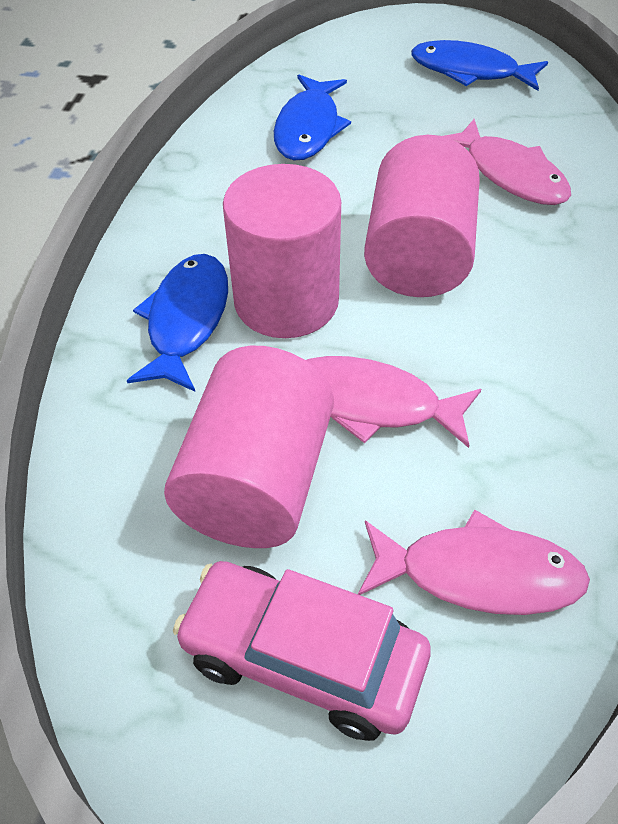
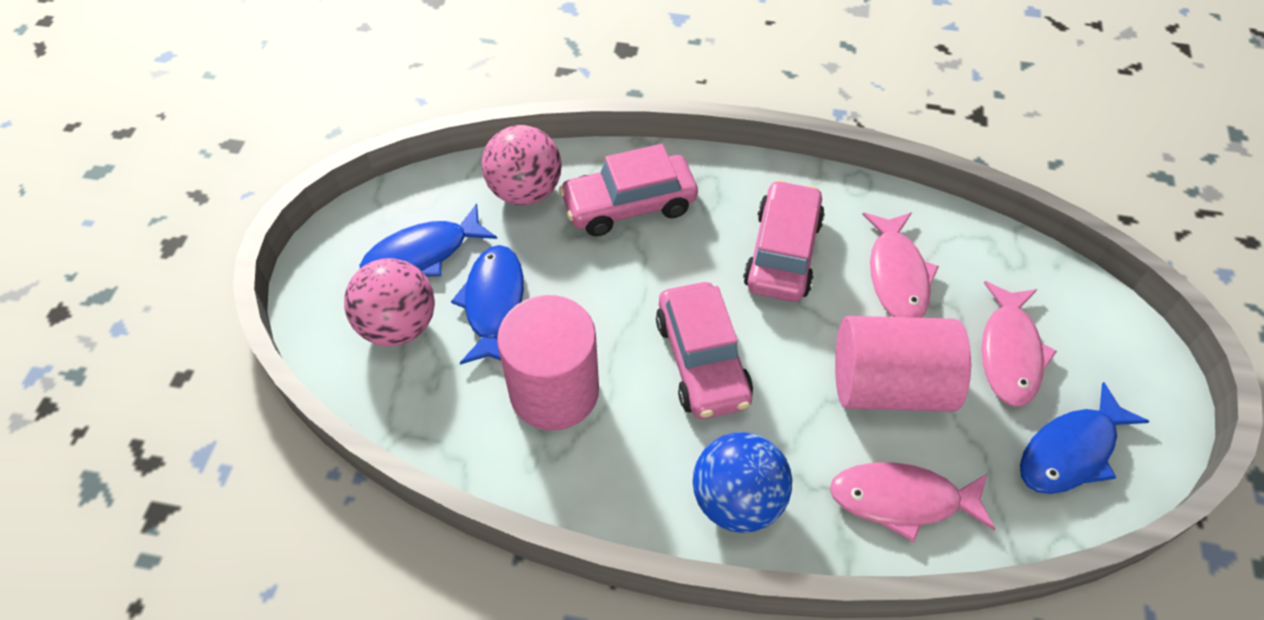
blue ball: none = 0 -> [693,432,792,533] = 1
pink ball: none = 0 -> [344,258,435,346] [482,125,561,205] = 2
pink car: [173,561,431,741] = 1 -> [559,144,698,236] [656,282,753,419] [743,180,825,302] = 3
pink cylinder: [164,346,334,548] [223,164,341,338] [364,135,480,297] = 3 -> [497,295,599,431] [835,316,971,412] = 2

